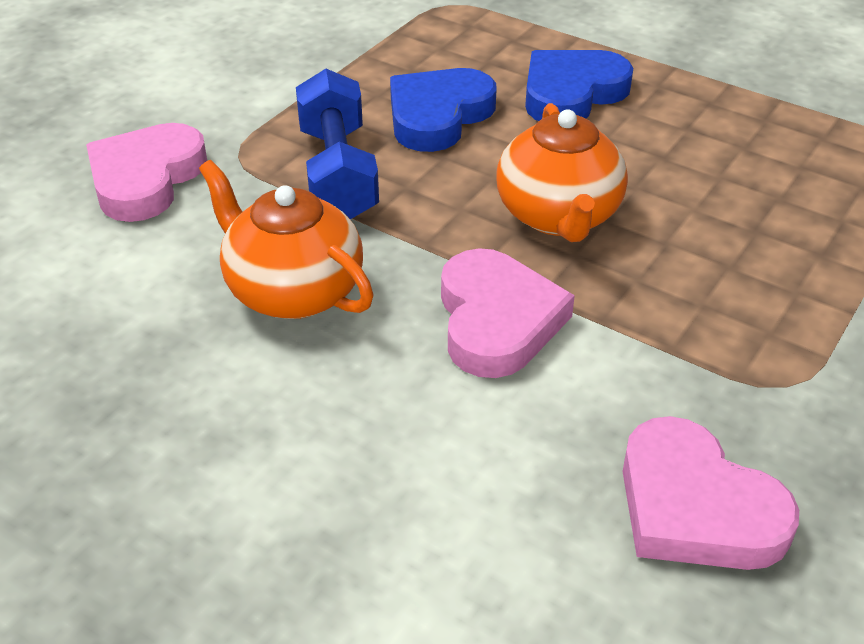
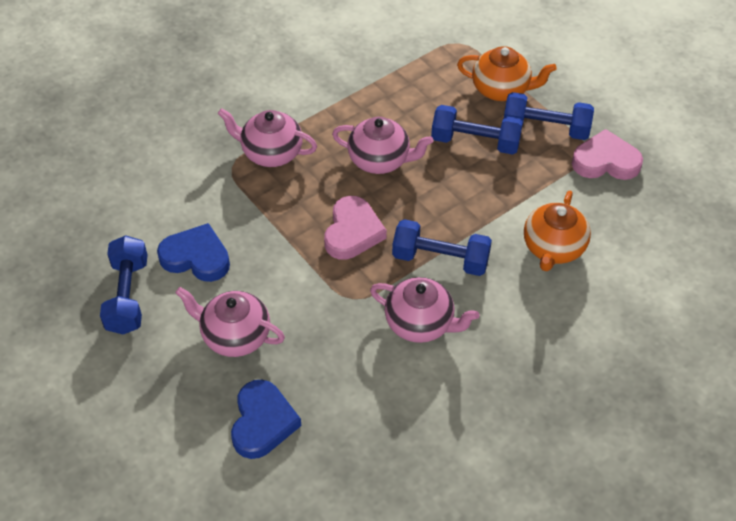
blue dumbbell: [296,69,379,219] = 1 -> [100,235,148,335] [392,219,492,276] [431,105,523,155] [504,92,594,140] = 4
pink heart: [86,123,207,222] [441,248,575,378] [622,416,799,570] = 3 -> [324,196,387,260] [572,129,643,180] = 2
pink teapot: none = 0 -> [175,287,285,357] [218,108,317,167] [332,117,433,174] [370,277,479,343] = 4

